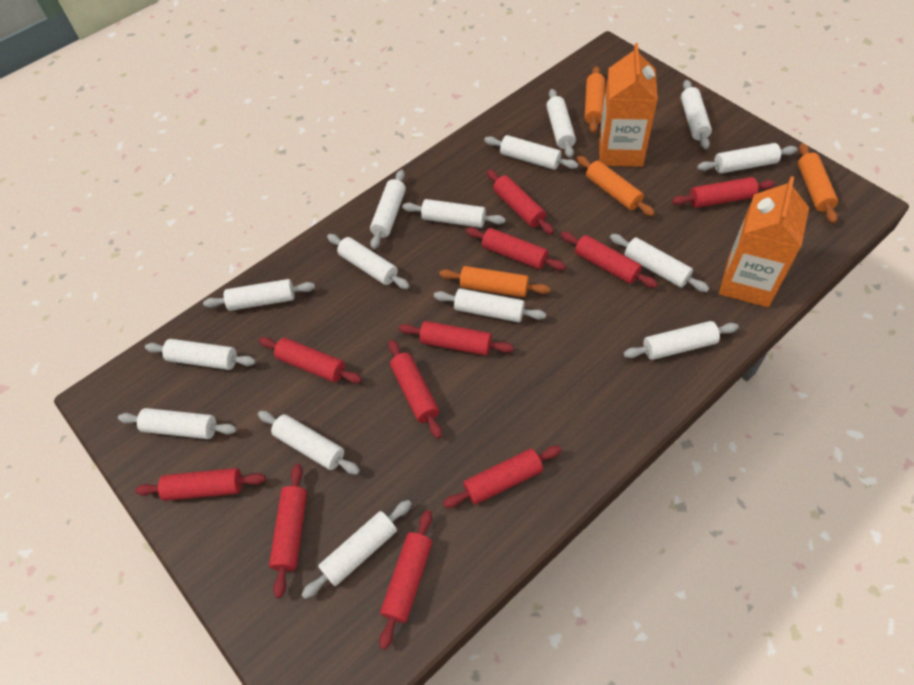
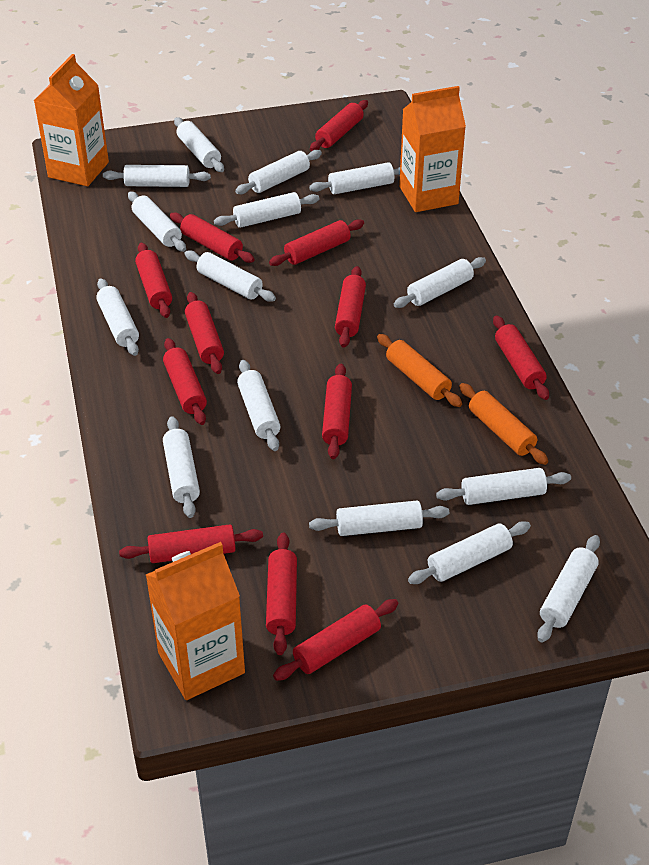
orange carton: [599,43,658,167] [719,176,809,307] = 2 -> [34,54,109,186] [146,542,245,700] [399,86,466,212] = 3
orange rolling pin: [439,266,550,297] [577,156,655,216] [585,66,605,133] [798,143,838,223] = 4 -> [377,334,462,407] [459,383,548,465] = 2
red rolling pin: [135,468,266,501] [259,337,362,383] [269,464,307,598] [379,510,432,650] [388,340,442,439] [399,321,514,356] [443,446,562,508] [466,227,566,270] [487,170,554,235] [561,232,658,288] [672,177,776,208] = 11 -> [119,524,263,563] [135,243,172,318] [163,338,207,425] [170,212,255,263] [185,292,224,374] [266,532,297,655] [269,219,364,266] [273,599,398,681] [310,100,368,151] [322,364,352,459] [335,266,366,348] [493,315,549,400] = 12

